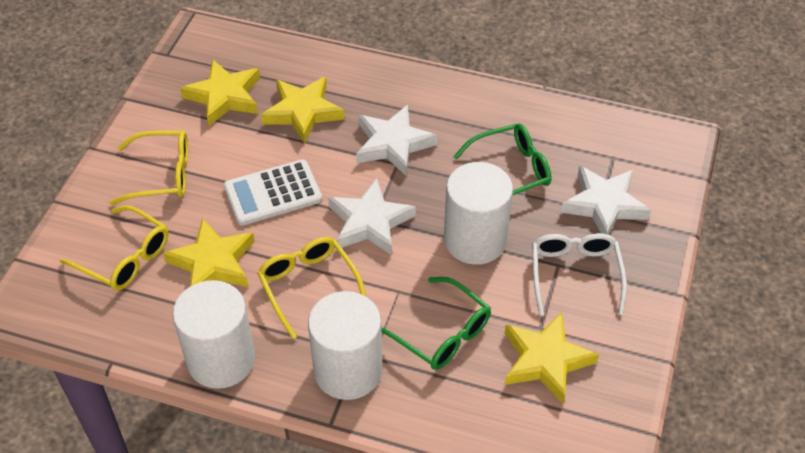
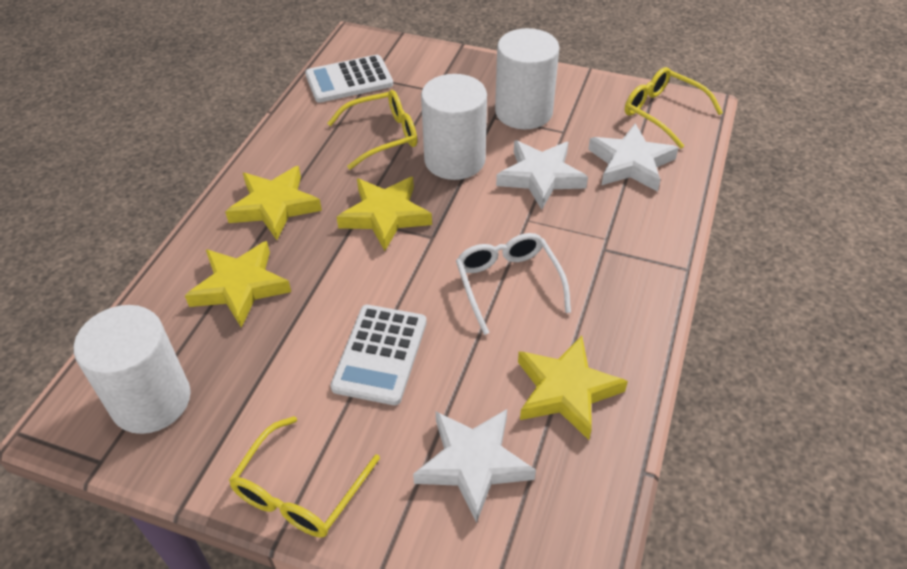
green glasses: [381,277,491,370] [453,123,552,195] = 2 -> none = 0
white calculator: [224,159,322,226] = 1 -> [305,55,393,103] [330,305,427,405] = 2

